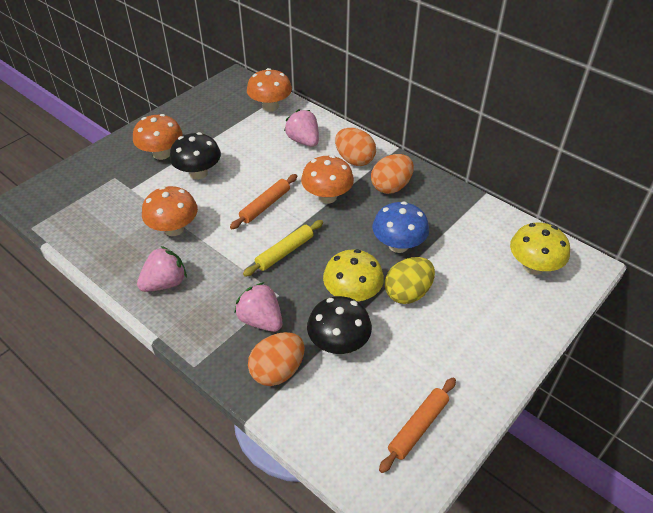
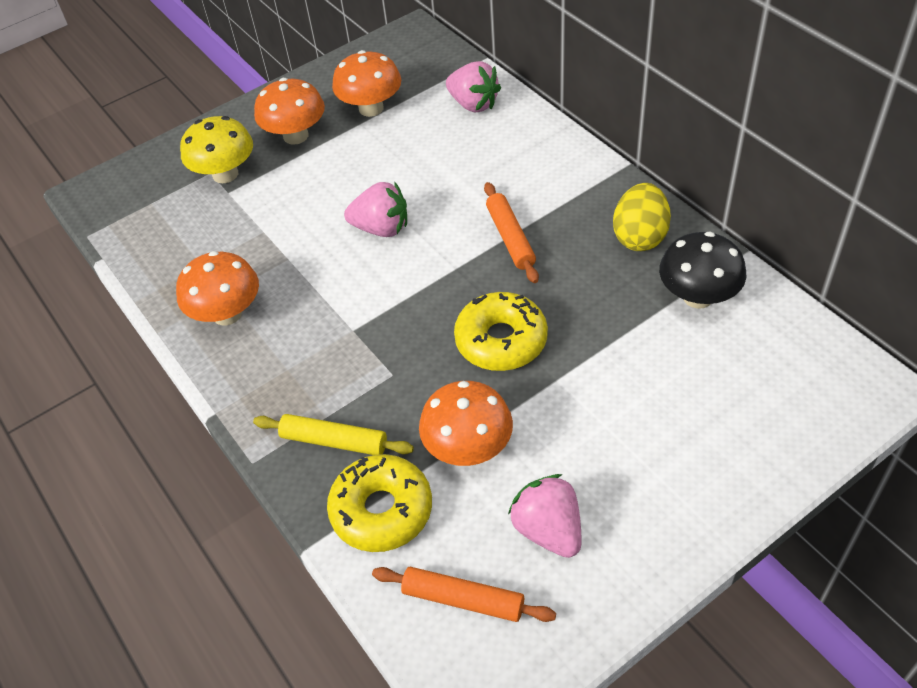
black mushroom: [170,132,221,180] [307,296,372,354] = 2 -> [659,232,746,309] = 1
blue mushroom: [373,201,429,253] = 1 -> none = 0
orange egg: [248,332,305,386] [335,128,376,166] [371,154,414,194] = 3 -> none = 0
yellow donut: none = 0 -> [327,454,432,552] [454,292,548,371] = 2
yellow mushroom: [323,249,384,302] [510,223,570,275] = 2 -> [180,116,253,183] = 1

